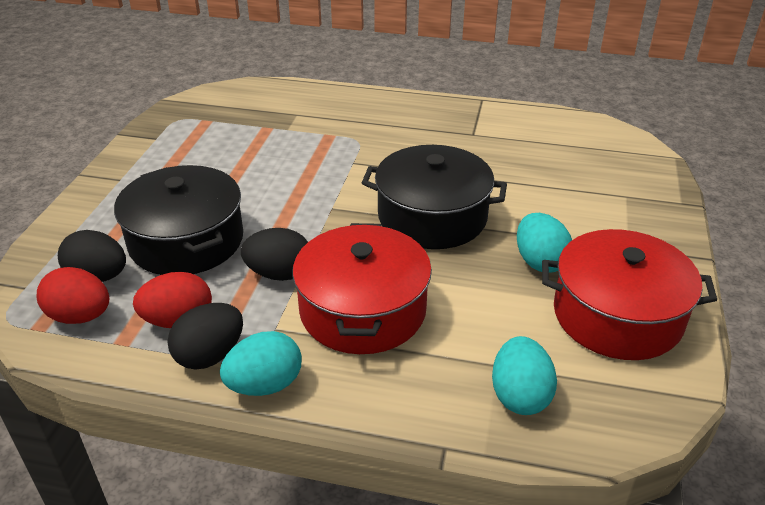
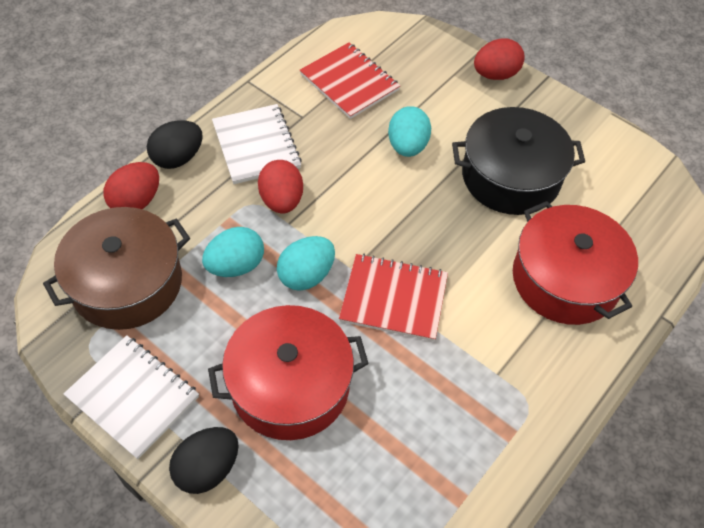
black egg: [58,230,126,282] [167,303,243,369] [241,228,308,281] = 3 -> [147,120,203,169] [169,427,239,494] = 2
black pot: [114,165,243,275] [362,145,507,249] = 2 -> [452,107,585,215] = 1
brown pot: none = 0 -> [43,207,190,330] = 1
red egg: [37,267,109,324] [133,272,212,328] = 2 -> [103,162,159,210] [258,160,303,214] [474,38,525,80] = 3
red notebook: none = 0 -> [300,42,400,119] [339,254,448,341] = 2
white notebook: none = 0 -> [63,335,199,459] [212,104,302,184] = 2

